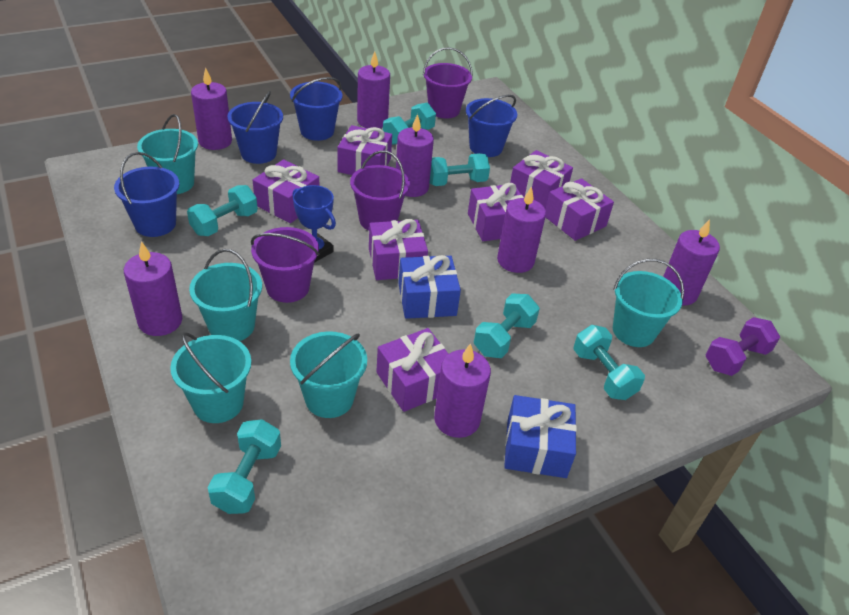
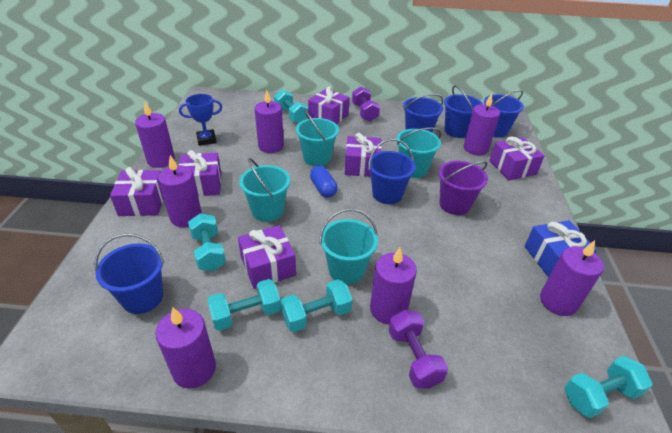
blue bucket: [114,152,179,237] [227,91,283,164] [290,77,342,141] [466,95,517,157] = 4 -> [95,234,164,314] [368,139,416,204] [403,94,443,132] [444,85,483,138] [484,90,524,137] = 5
blue capsule: none = 0 -> [310,165,338,198] = 1
blue gift: [398,255,461,319] [504,395,577,478] = 2 -> [525,220,597,277] = 1
purple bucket: [251,227,319,303] [350,150,410,231] [423,47,473,119] = 3 -> [438,161,488,215] = 1
purple dumbbell: [706,317,780,376] = 1 -> [352,86,380,122] [389,310,448,389] = 2
purple gift: [253,159,319,223] [337,125,392,175] [369,219,428,280] [376,328,448,412] [468,183,524,241] [510,150,573,210] [546,178,614,241] = 7 -> [110,167,164,216] [179,150,221,196] [238,225,296,289] [308,86,350,124] [345,133,382,177] [489,136,545,180] = 6
turquoise bucket: [137,114,198,194] [170,332,251,423] [189,249,262,341] [290,331,367,418] [613,259,684,347] = 5 -> [239,158,290,222] [296,110,339,166] [320,209,378,284] [396,128,441,178] = 4
turquoise dumbbell: [187,185,258,236] [208,419,281,514] [383,103,436,145] [430,153,490,186] [474,294,540,358] [574,325,645,400] = 6 -> [188,213,226,271] [207,279,281,331] [274,89,308,123] [280,279,353,332] [564,356,653,418] = 5

